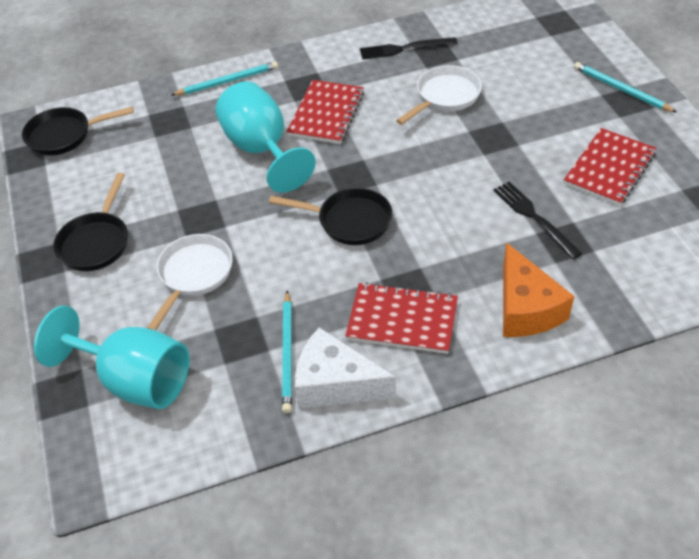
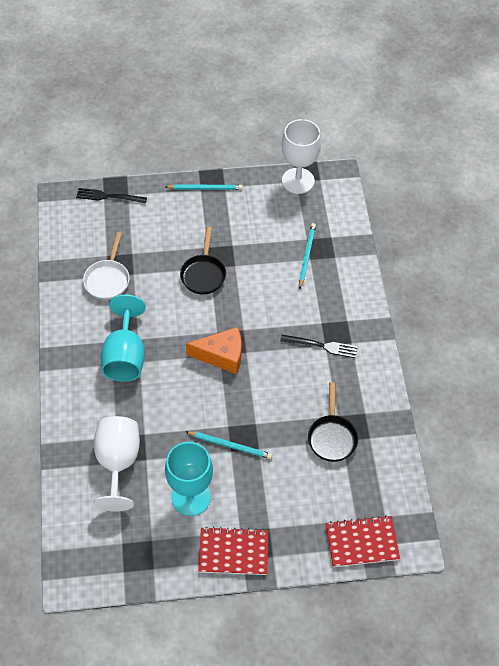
black pan: [22,107,134,156] [53,173,128,271] [269,188,393,245] = 3 -> [180,227,226,295] [308,382,358,462] = 2
red notebook: [287,80,364,144] [345,282,458,354] [564,128,657,206] = 3 -> [198,527,268,575] [326,515,400,567] = 2
white cheese: [295,327,396,409] = 1 -> none = 0
white goblet: none = 0 -> [93,416,140,511] [282,119,321,194] = 2
white pan: [147,234,233,330] [396,65,482,125] = 2 -> [83,232,130,300] = 1

